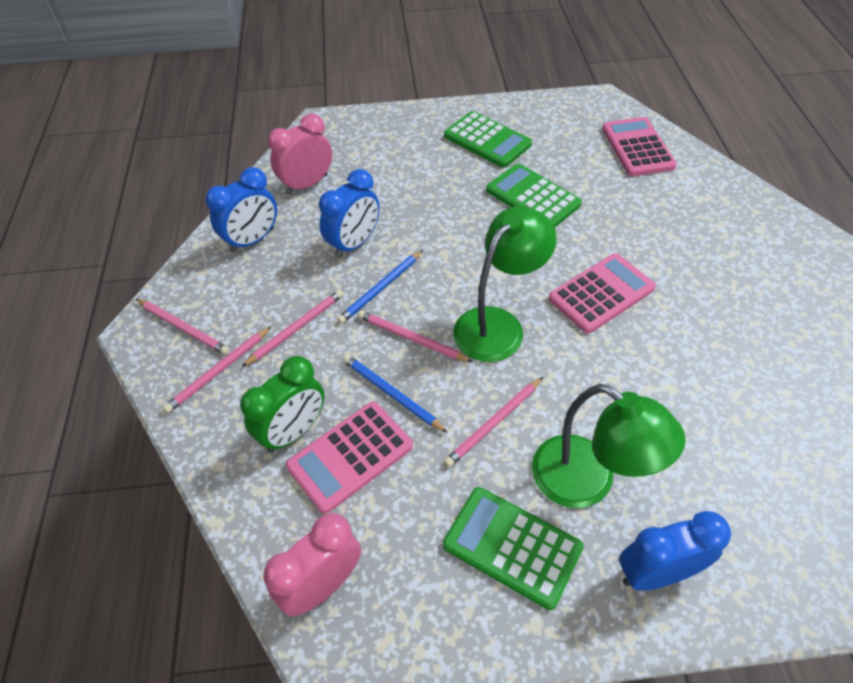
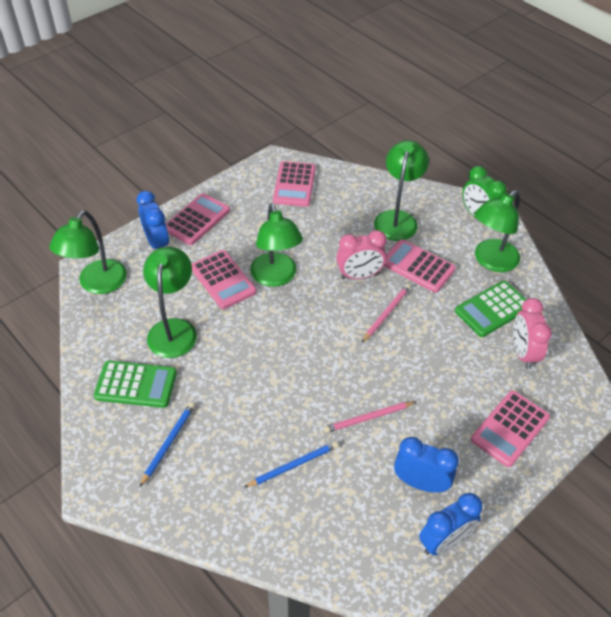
green calculator: [443,487,584,610] [444,111,532,168] [486,163,582,228] = 3 -> [94,361,177,408] [455,281,526,337] = 2
green lamp: [453,206,557,362] [532,384,686,508] = 2 -> [49,210,127,294] [143,247,197,358] [250,203,303,287] [374,140,429,241] [475,190,520,272] = 5
pink calculator: [286,402,413,514] [549,253,656,333] [602,117,677,176] = 3 -> [166,193,230,245] [191,250,256,309] [273,161,316,207] [384,239,456,292] [471,390,550,467] = 5
pink pencil: [136,299,230,355] [163,326,272,413] [242,290,343,367] [358,311,473,362] [444,377,543,467] = 5 -> [324,401,416,433] [362,284,411,342] = 2

